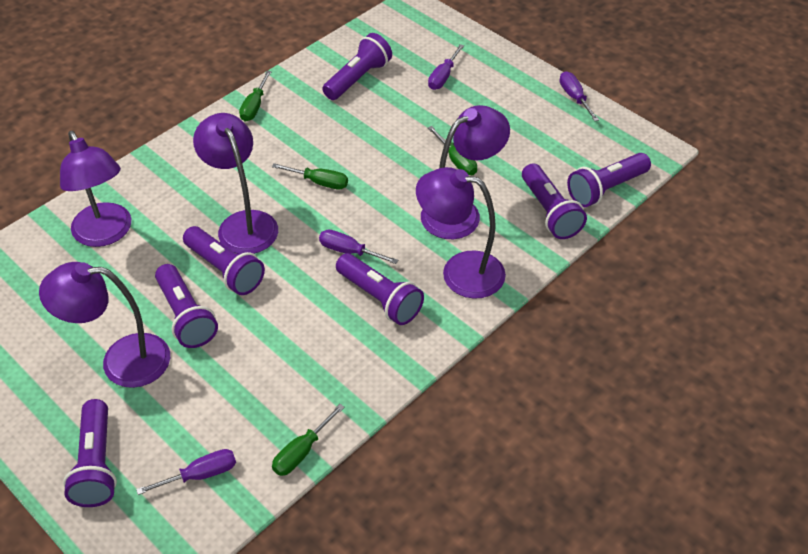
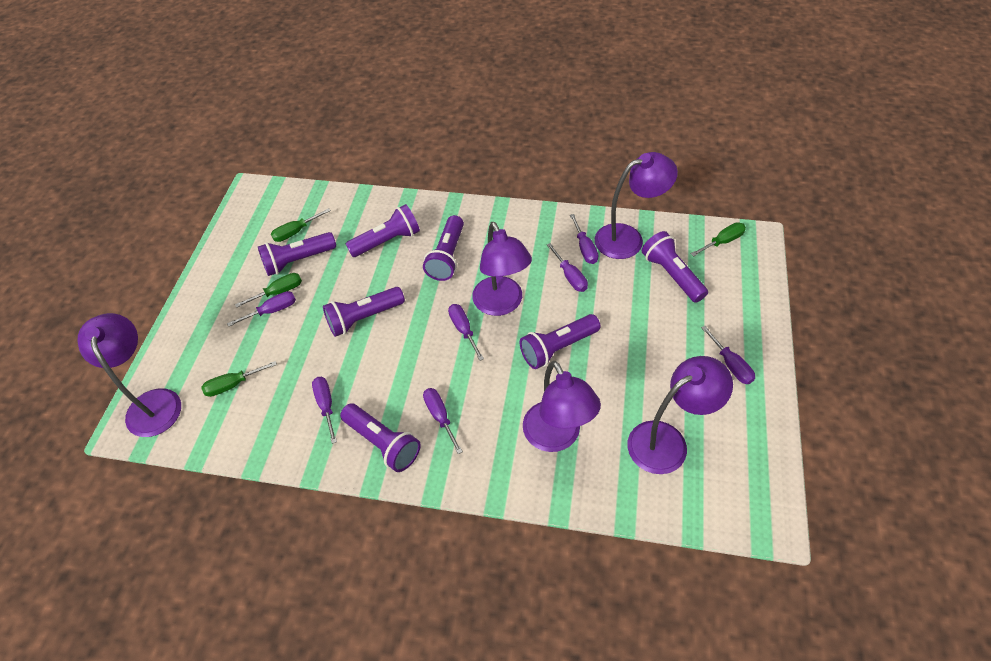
purple screwdriver: [136,449,236,495] [319,230,398,264] [428,44,464,90] [560,72,599,121] = 4 -> [227,291,296,327] [312,377,337,444] [423,388,463,454] [448,304,484,361] [547,243,588,292] [570,214,598,264] [701,326,755,384] = 7

